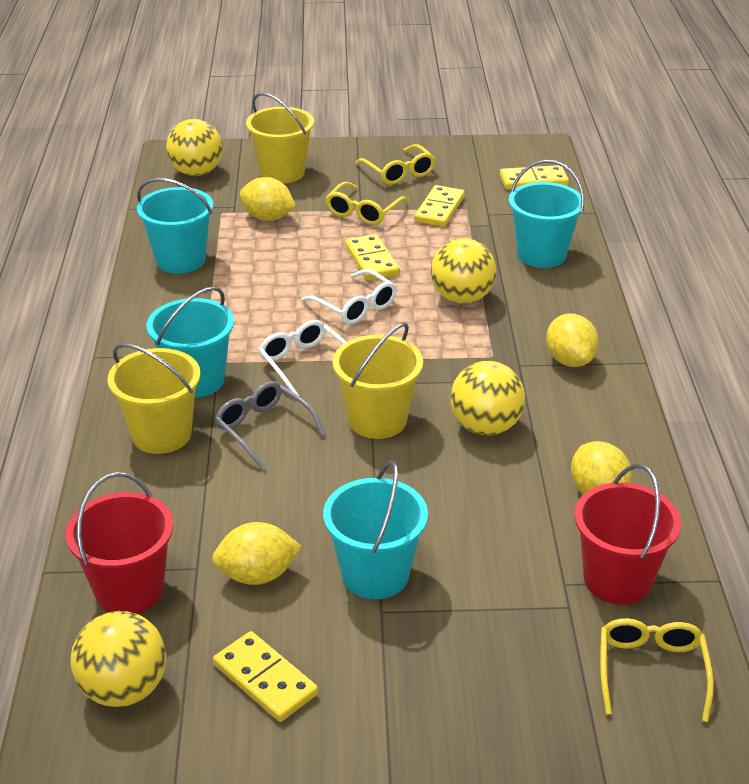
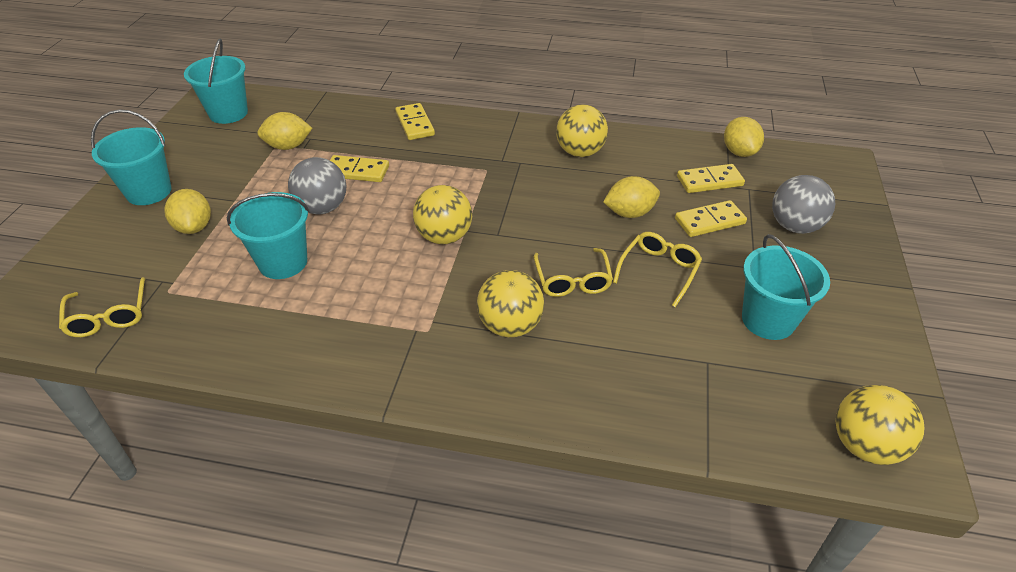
grey ball: none = 0 -> [288,157,346,214] [772,175,835,234] = 2
grey glasses: [215,381,326,469] = 1 -> none = 0
red bucket: [66,472,173,614] [574,464,681,605] = 2 -> none = 0
white glasses: [259,320,346,396] [301,269,397,324] = 2 -> none = 0
yellow bucket: [108,343,201,454] [246,92,314,184] [333,322,423,439] = 3 -> none = 0

